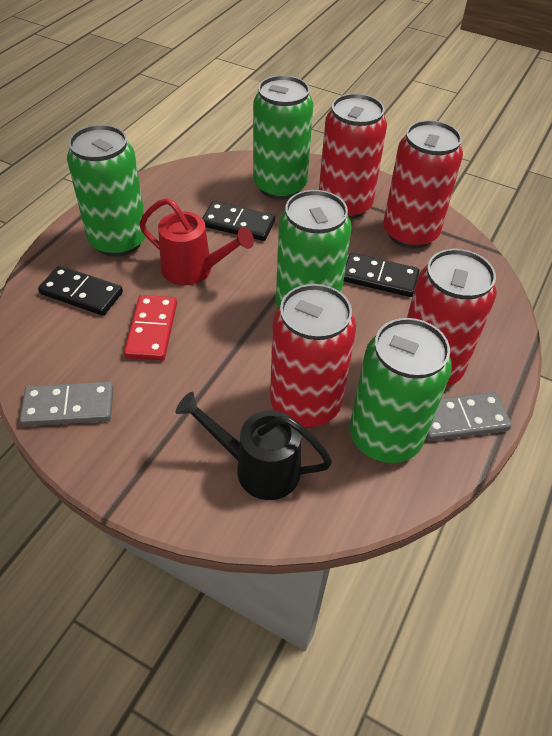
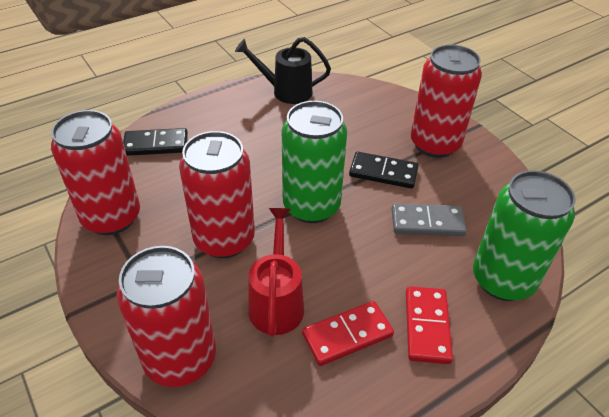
black domino: [38,265,123,316] [202,201,275,241] [344,253,420,297] = 3 -> [123,128,188,156] [349,152,419,189] = 2
green can: [67,125,147,257] [253,75,313,200] [276,190,352,308] [350,318,452,463] = 4 -> [282,101,347,223] [473,170,576,301] = 2
grey domino: [20,382,113,426] [426,392,512,441] = 2 -> [392,203,467,236] = 1
red domino: [124,295,177,361] = 1 -> [302,301,394,366] [406,286,453,364] = 2

